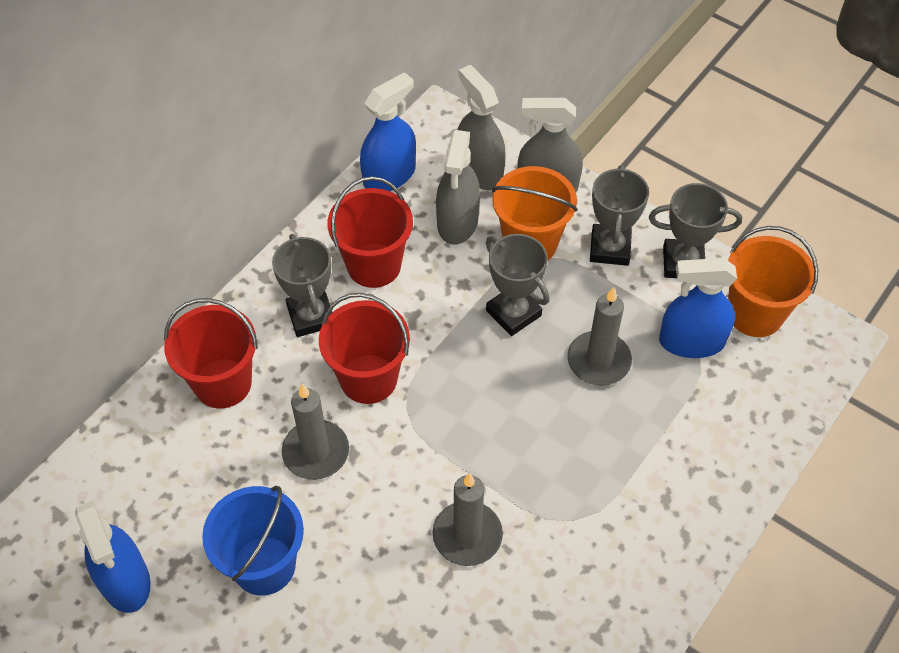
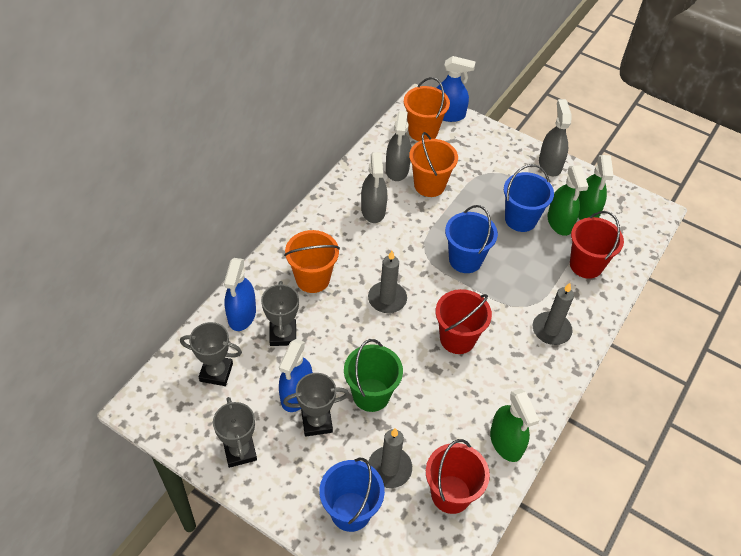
blue bucket: [202,485,304,596] = 1 -> [319,458,385,532] [445,205,498,273] [504,164,554,232] = 3
green bucket: none = 0 -> [344,339,403,412] = 1
green spray bottle: none = 0 -> [490,389,540,462] [548,165,589,236] [578,155,613,220] = 3
orange bucket: [492,166,578,261] [728,226,818,337] = 2 -> [284,230,340,293] [404,77,450,141] [409,132,458,197] = 3

